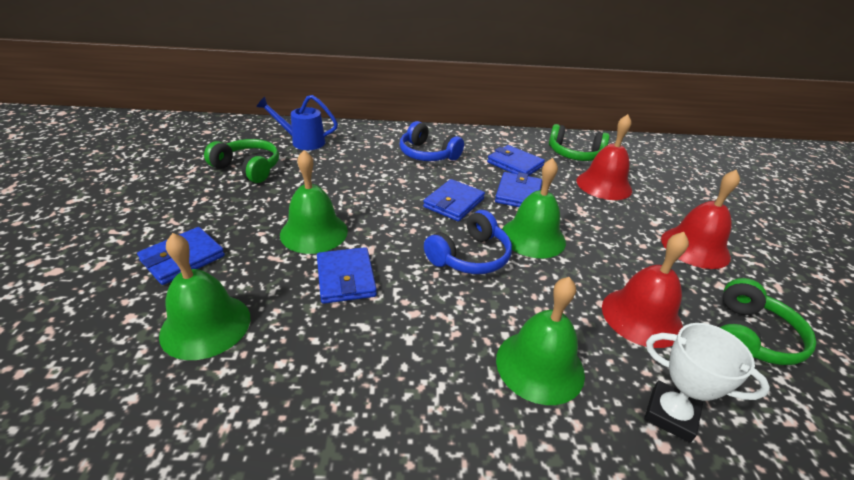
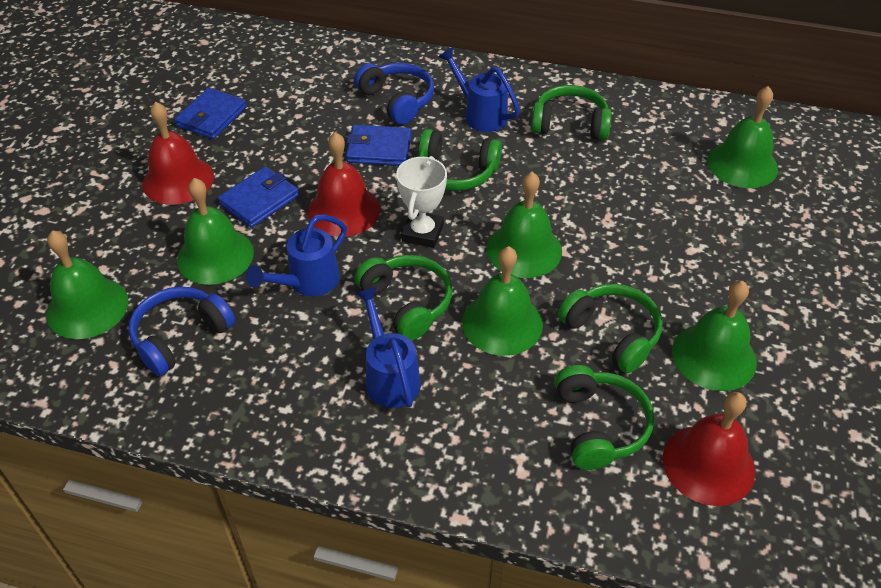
blue wallet: [137,227,225,285] [317,247,377,304] [423,179,485,222] [487,145,545,176] [495,172,542,207] = 5 -> [175,88,247,139] [218,167,299,228] [346,125,411,166] = 3
blue watering can: [256,95,338,150] = 1 -> [246,214,347,296] [355,287,421,408] [439,47,520,132] = 3
green bell: [159,233,250,360] [280,150,348,254] [496,277,585,405] [502,158,566,258] = 4 -> [46,230,128,339] [177,178,254,285] [462,246,543,356] [486,172,562,278] [672,281,757,391] [707,86,778,188] = 6
green headphones: [204,139,279,183] [549,124,610,161] [717,278,817,365] = 3 -> [355,255,453,341] [419,129,502,191] [531,85,612,140] [555,365,654,470] [558,284,663,373] = 5

